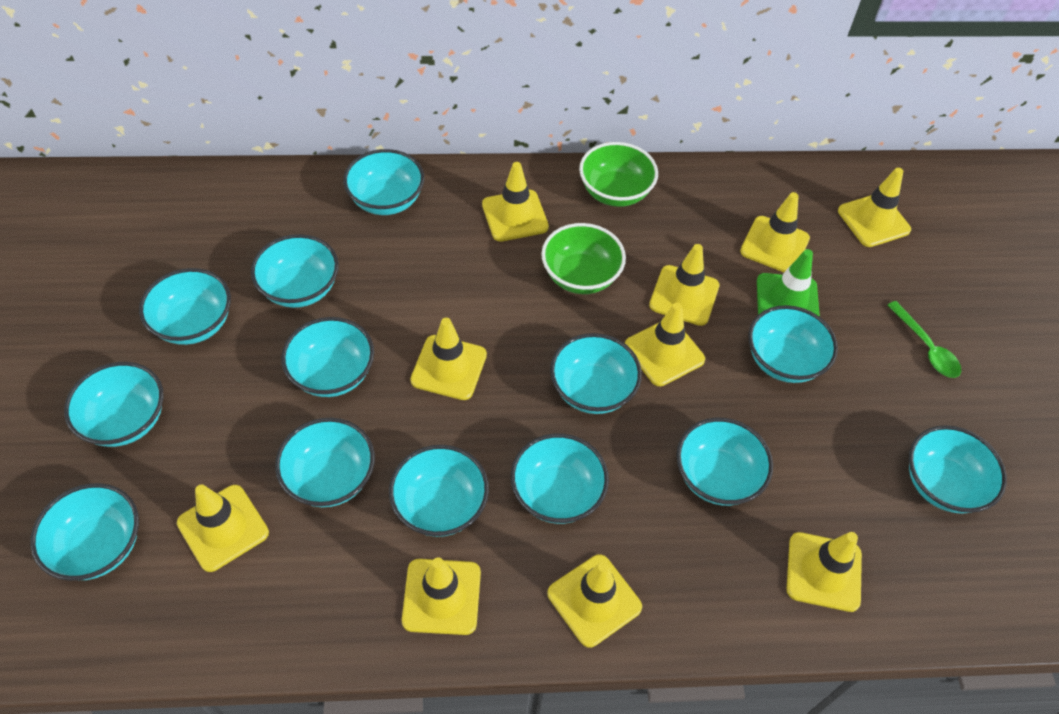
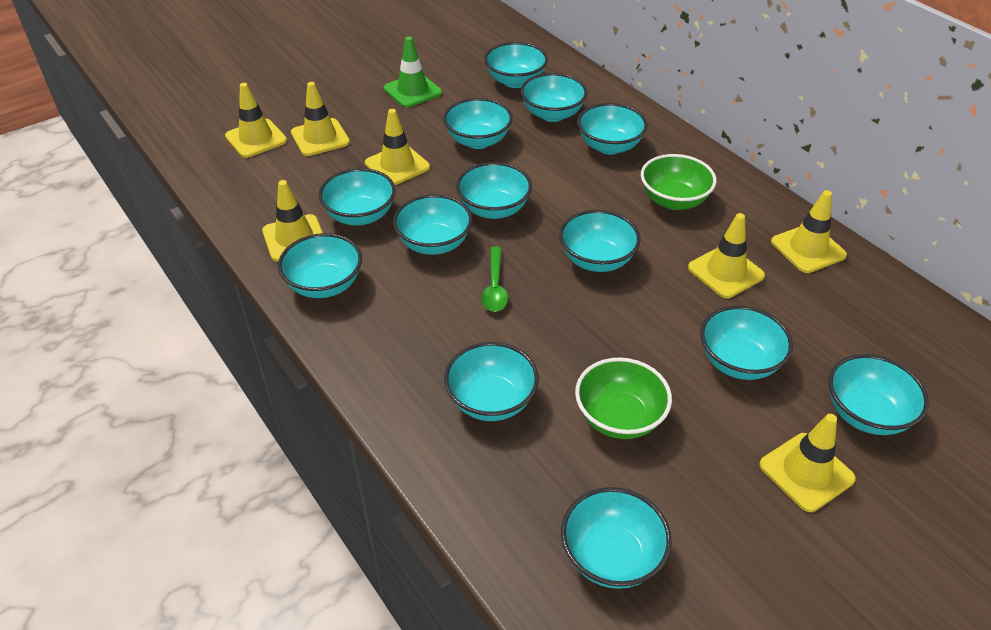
yellow traffic cone: [177,485,269,572] [402,557,481,635] [410,318,487,400] [482,162,549,242] [547,554,642,647] [625,303,705,386] [649,244,719,326] [740,192,810,272] [787,532,862,612] [838,168,911,247] = 10 -> [225,83,287,158] [262,180,323,262] [291,82,350,156] [365,109,430,185] [688,213,765,298] [759,414,856,512] [771,190,847,273] = 7

